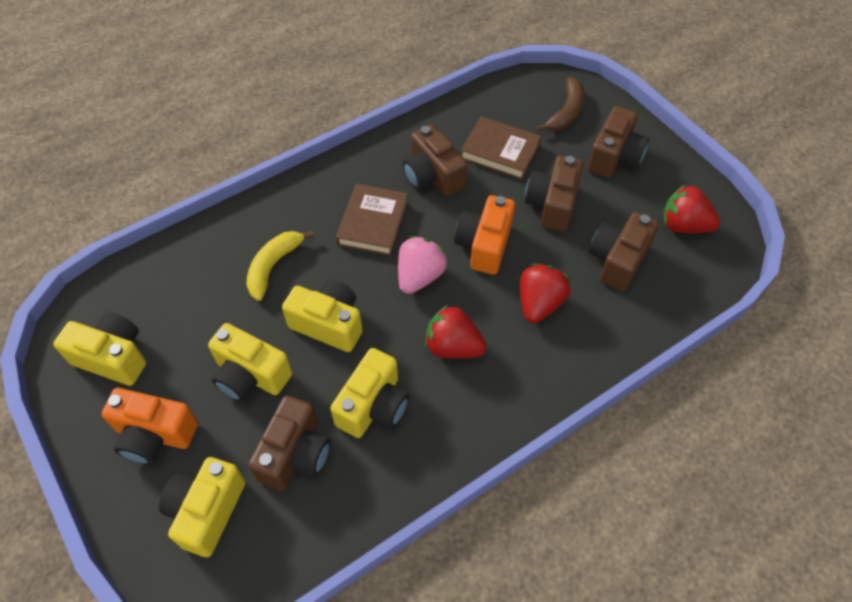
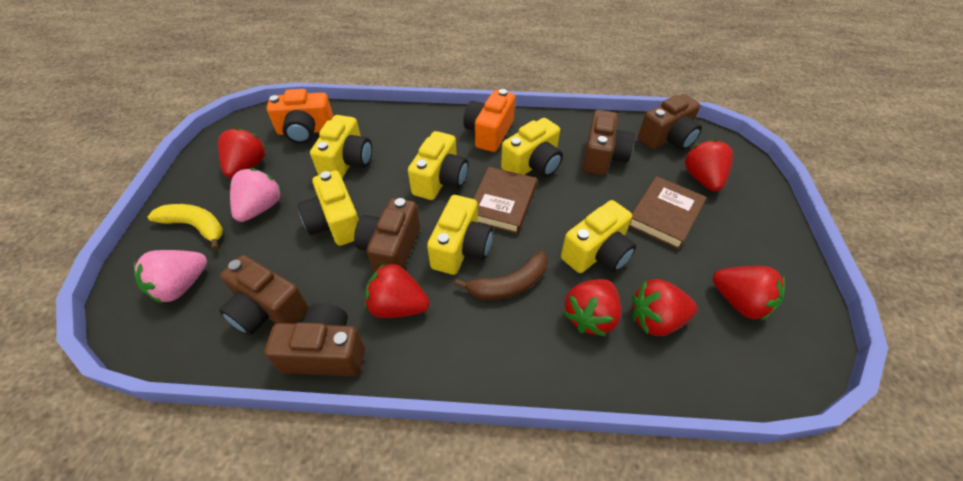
pink strawberry: [398,236,447,294] = 1 -> [134,250,207,304] [230,168,282,222] = 2
red strawberry: [425,304,487,359] [520,263,571,323] [663,184,720,233] = 3 -> [218,127,266,178] [365,263,429,318] [564,279,621,336] [632,279,697,336] [684,139,733,191] [713,266,785,321] = 6
yellow camera: [53,312,146,386] [159,457,246,557] [208,323,292,402] [282,279,363,352] [330,348,409,438] = 5 -> [298,170,359,246] [310,115,372,178] [408,131,468,200] [427,195,493,275] [501,118,563,177] [561,200,636,273] = 6

